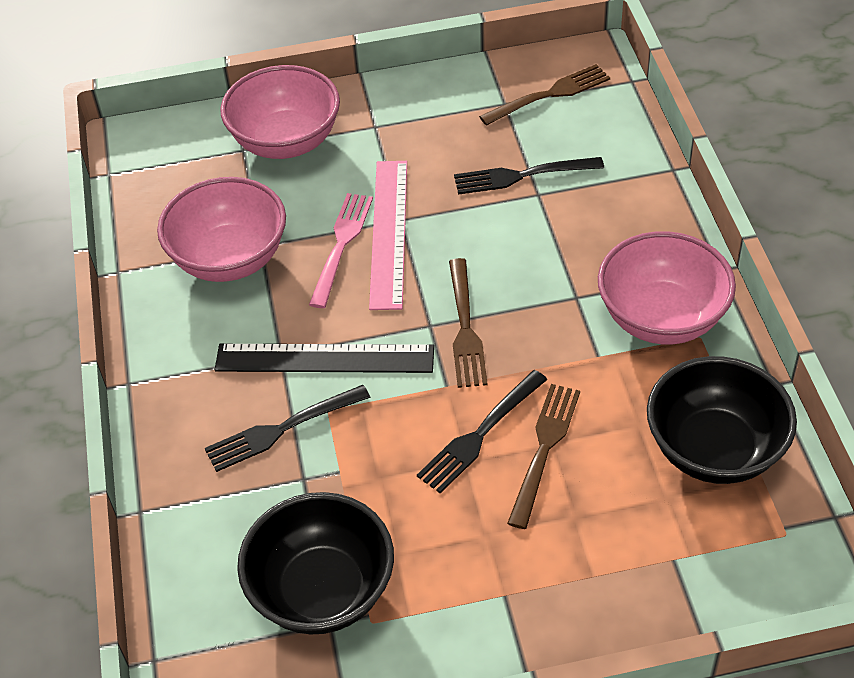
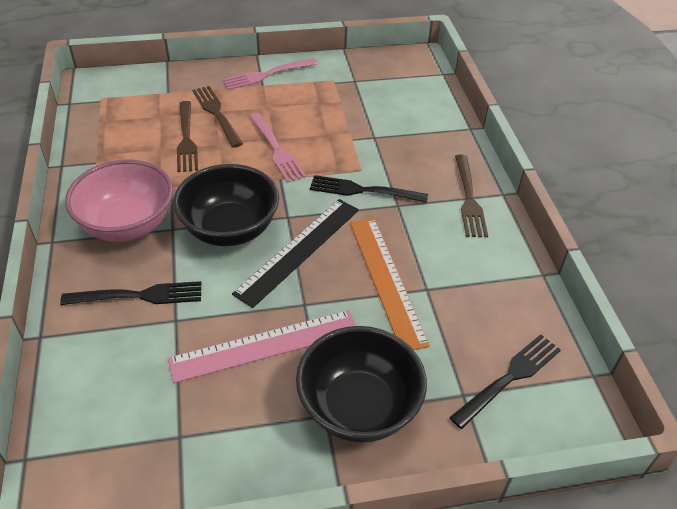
orange ruler: none = 0 -> [350,218,430,350] = 1
pink bowl: [157,177,286,282] [220,65,340,159] [598,231,736,344] = 3 -> [65,160,173,242] = 1
pink fork: [309,193,373,308] = 1 -> [222,58,318,90] [249,113,306,183] = 2

